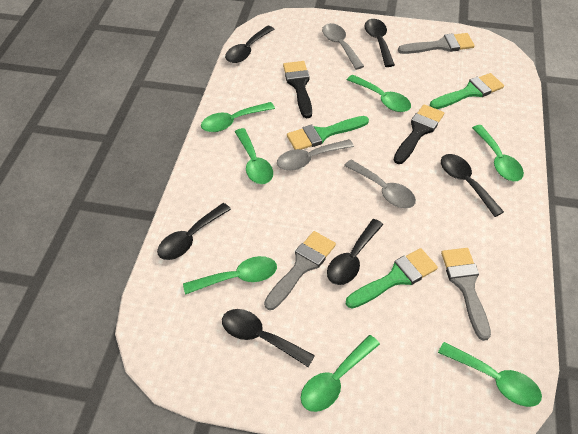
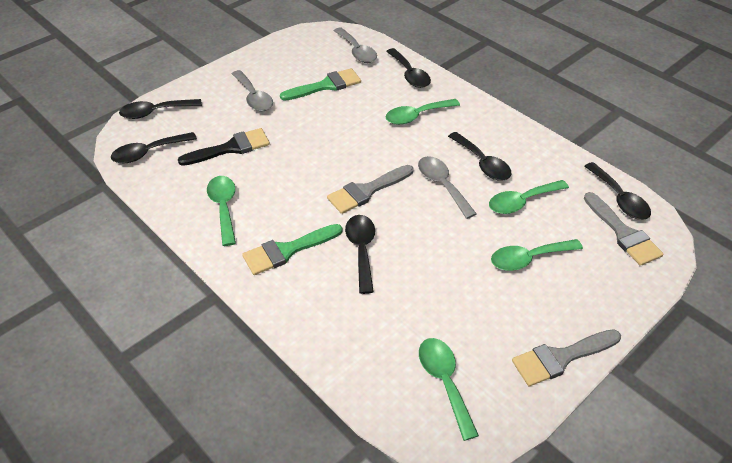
black brush: [283,61,312,118] [394,104,444,164] = 2 -> [178,128,270,166] = 1
green brush: [287,116,369,150] [346,248,438,309] [430,73,504,109] = 3 -> [242,224,343,275] [280,68,361,101] = 2
green spoon: [183,256,277,295] [201,102,275,132] [235,128,273,184] [301,335,380,412] [347,75,411,112] [438,342,542,407] [472,125,524,181] = 7 -> [207,176,236,246] [386,99,460,125] [419,338,479,441] [489,180,569,214] [491,239,583,271] = 5

